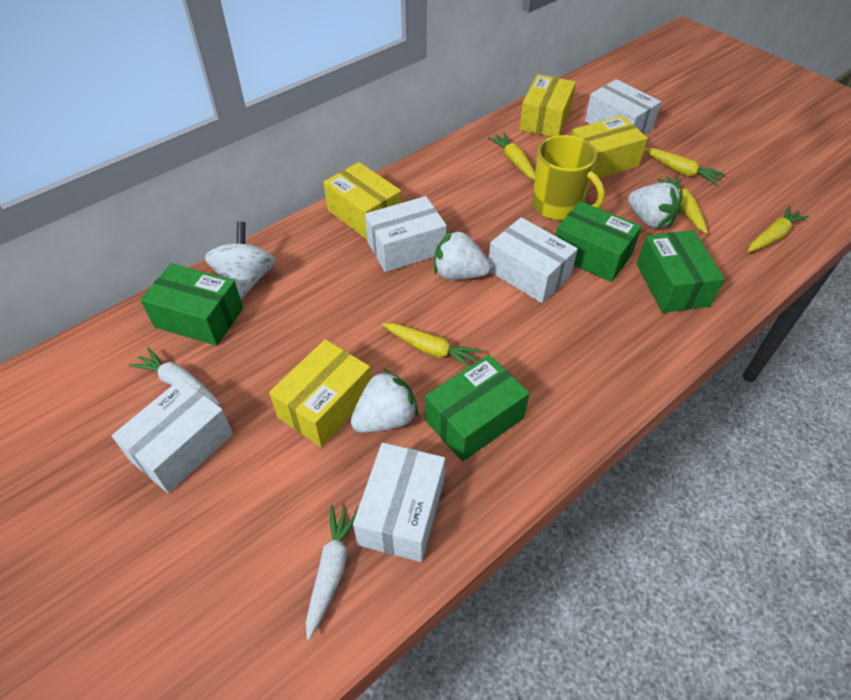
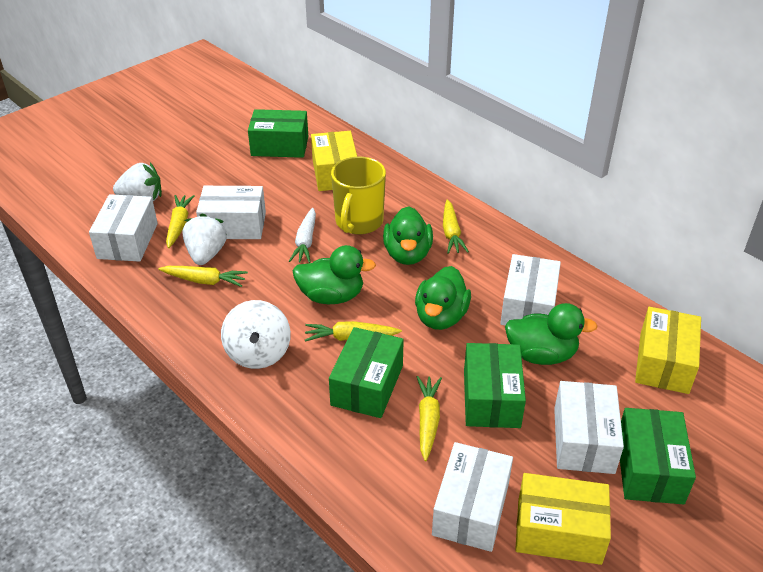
green duck: none = 0 -> [293,245,376,304] [383,206,433,265] [415,266,471,330] [505,303,598,365] = 4
white carrot: [129,348,220,405] [306,505,357,640] = 2 -> [289,208,316,263] = 1
white strawberry: [351,369,419,433] [434,229,491,280] [628,183,683,228] = 3 -> [113,163,162,201] [182,214,227,265] = 2
yellow box: [269,339,371,447] [323,162,402,239] [519,74,576,137] [572,115,648,178] = 4 -> [311,131,357,191] [515,473,611,565] [635,307,701,394] = 3

